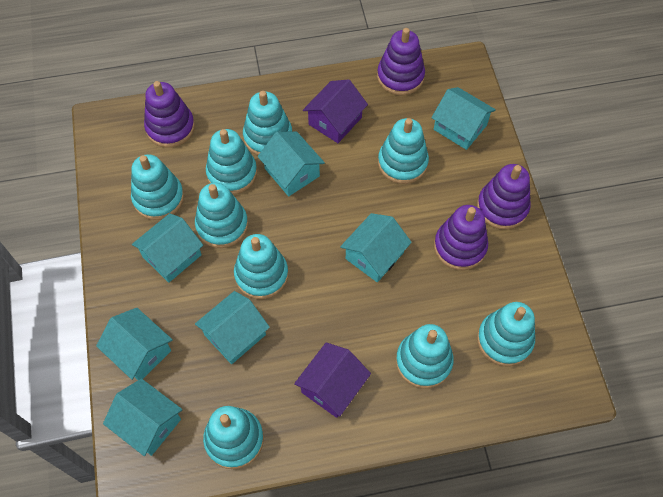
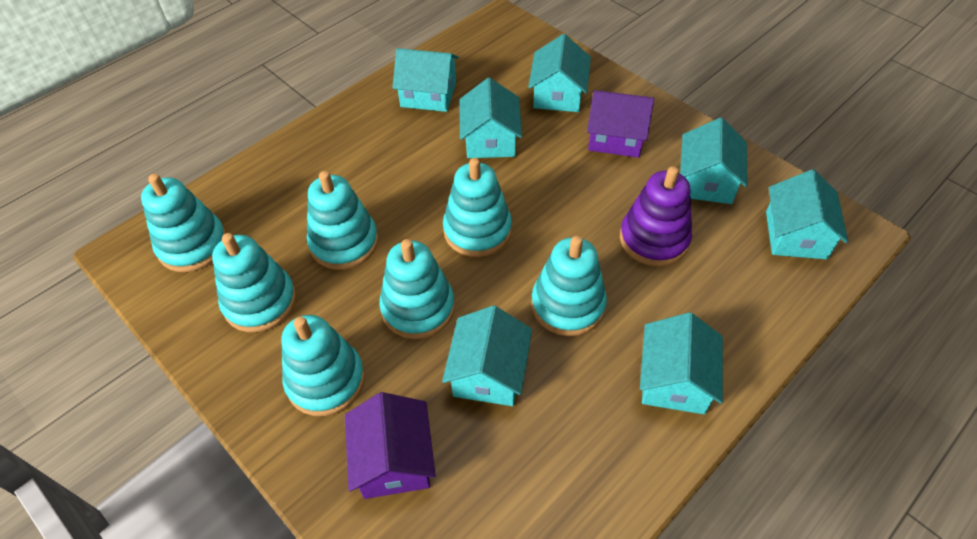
purple stacking toy: [144,81,195,148] [377,28,425,95] [434,205,488,270] [477,164,531,230] = 4 -> [620,166,692,266] = 1
turquoise stacking toy: [131,154,184,220] [195,183,248,248] [203,406,264,469] [206,129,257,194] [234,234,288,299] [243,91,292,155] [378,118,429,184] [396,324,454,389] [477,302,535,367] = 9 -> [141,174,226,272] [212,233,296,333] [281,315,365,416] [307,171,378,270] [379,239,455,339] [443,158,512,257] [531,236,607,336] = 7

